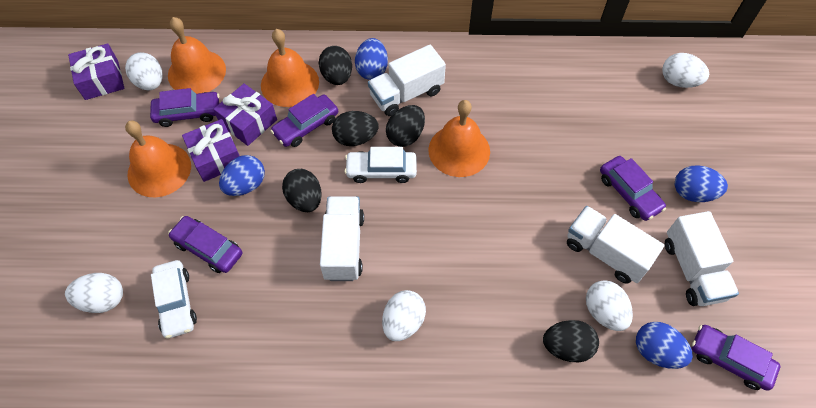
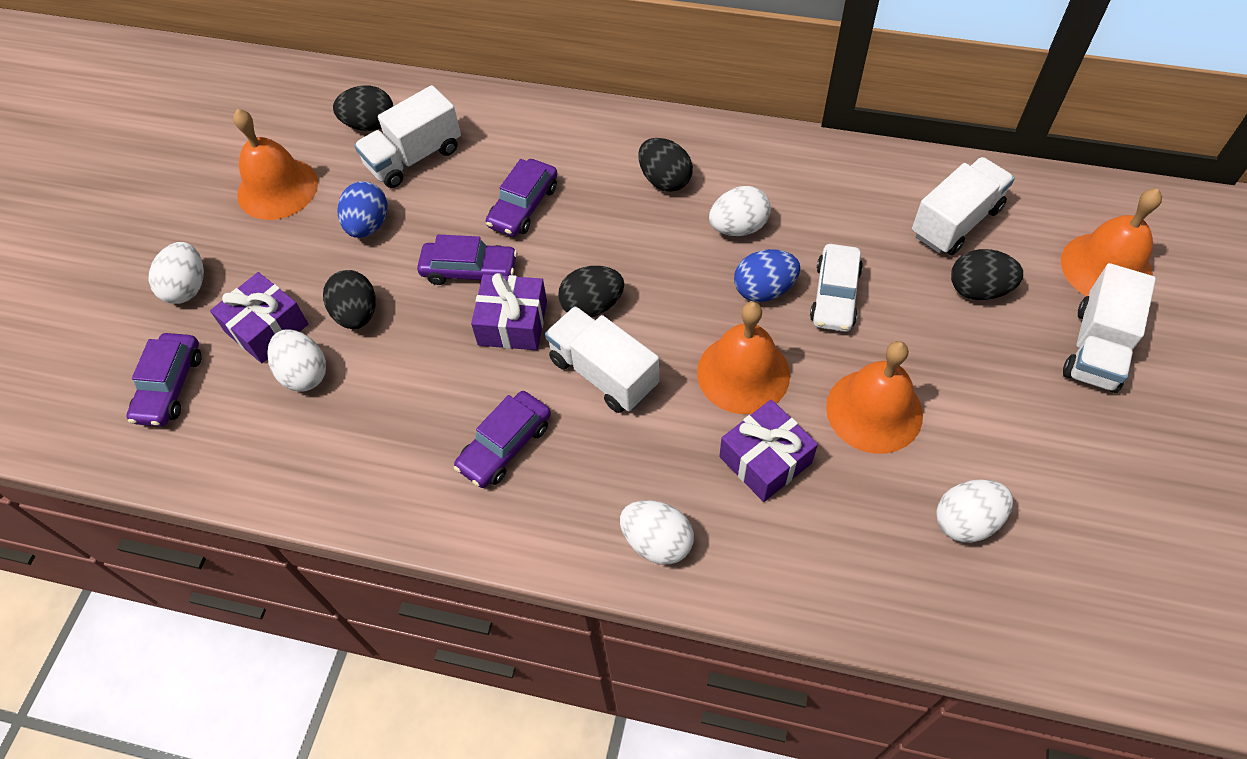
blue egg: [219,155,265,196] [355,38,388,80] [636,322,693,369] [675,165,728,202] = 4 -> [338,181,387,238] [734,249,800,302] = 2
purple car: [150,88,219,127] [168,216,242,273] [270,94,338,147] [600,156,666,221] [691,325,780,391] = 5 -> [126,333,202,427] [417,235,517,285] [454,391,551,488] [486,159,557,237] = 4
white car: [151,260,197,338] [344,147,417,183] = 2 -> [810,244,863,332] = 1

